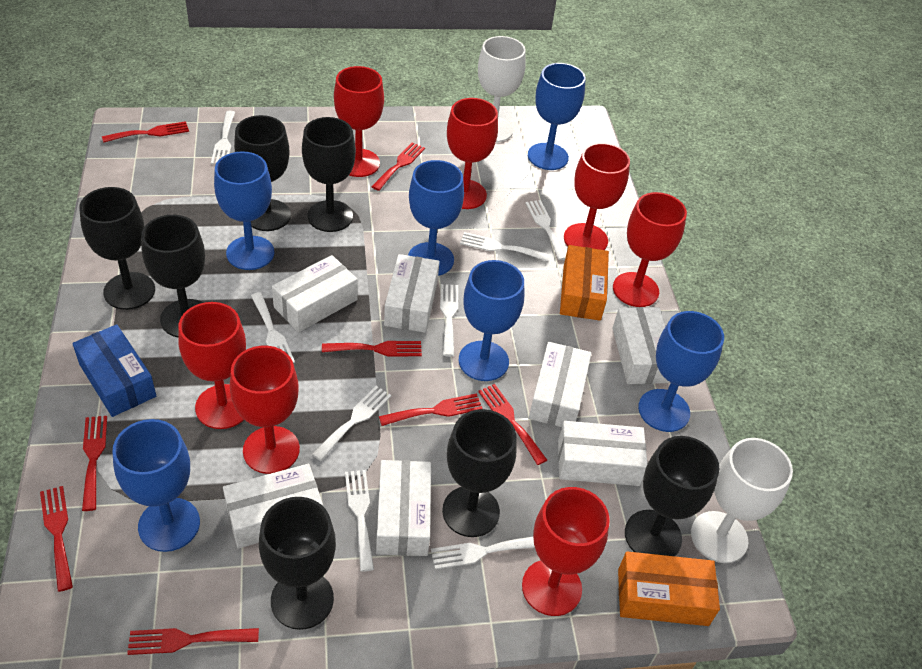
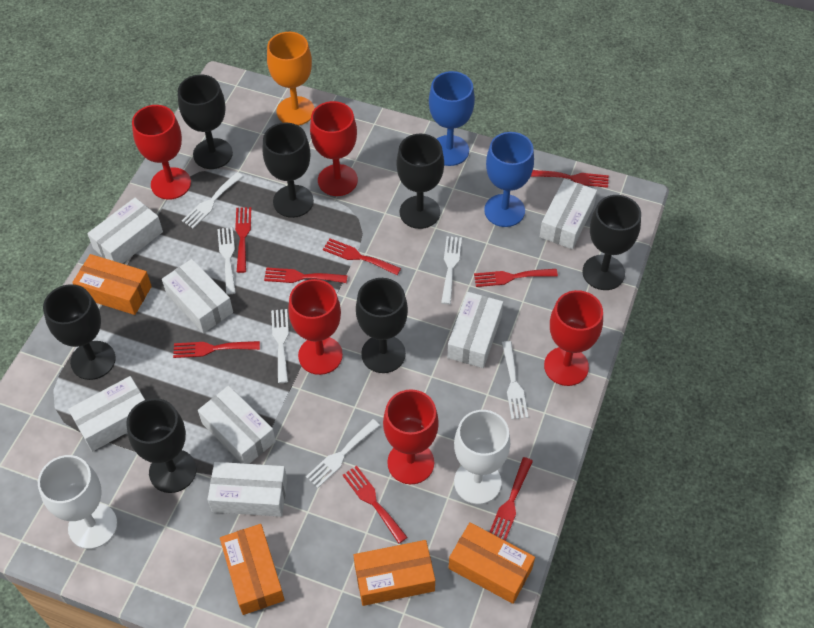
blue box: [72,324,156,417] = 1 -> none = 0
blue goblet: [112,419,200,552] [214,151,274,270] [408,160,464,276] [459,260,524,381] [528,63,585,170] [638,311,724,432] = 6 -> [429,71,475,166] [484,132,534,227] = 2
orange box: [560,245,609,321] [618,551,720,626] = 2 -> [72,254,152,315] [220,524,285,615] [354,540,435,606] [449,522,535,604] = 4
orange goblet: none = 0 -> [267,32,315,125] = 1
red goblet: [178,302,246,429] [230,346,300,474] [334,66,384,177] [447,98,498,209] [522,487,610,616] [564,143,630,250] [613,192,687,307] = 7 -> [132,105,191,200] [288,279,343,375] [310,101,358,196] [383,389,439,484] [544,290,603,386] = 5
white fork: [211,111,235,164] [251,292,295,363] [312,386,391,461] [345,470,374,572] [431,537,535,569] [440,284,458,357] [460,232,549,261] [526,200,566,260] = 8 -> [182,172,243,228] [217,227,236,295] [271,309,289,383] [306,419,380,488] [441,236,462,304] [502,341,528,419] = 6

